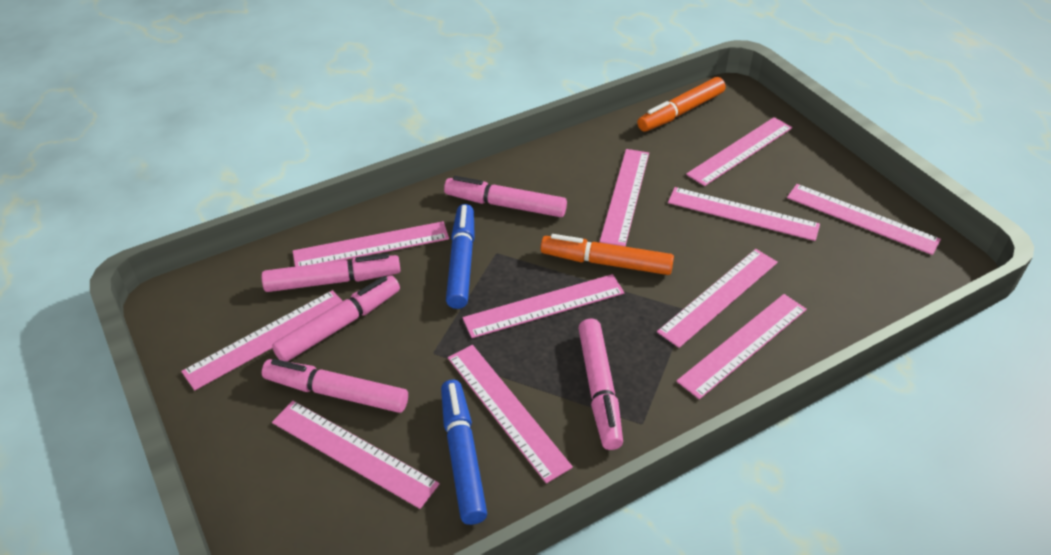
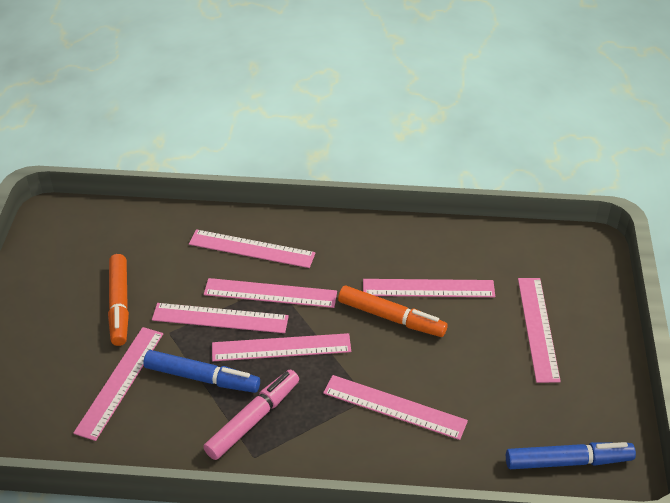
pink marker: [262,253,400,292] [262,359,408,413] [272,275,400,362] [444,176,567,217] [578,319,623,450] = 5 -> [203,370,299,460] = 1
pink ruler: [181,290,342,390] [272,401,440,509] [293,221,449,267] [448,345,573,484] [462,274,624,338] [600,149,649,246] [657,249,778,348] [668,187,820,241] [677,294,807,399] [686,117,792,186] [787,184,941,255] = 11 -> [73,327,163,441] [152,303,289,333] [189,229,316,268] [204,278,337,308] [212,333,351,361] [323,375,468,440] [363,279,495,297] [518,278,561,383] = 8

